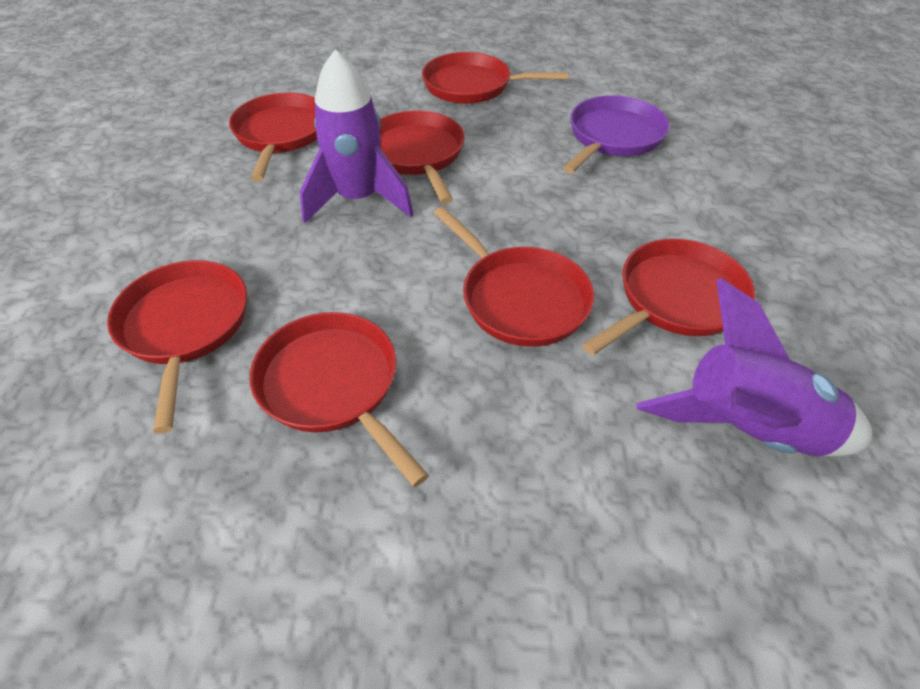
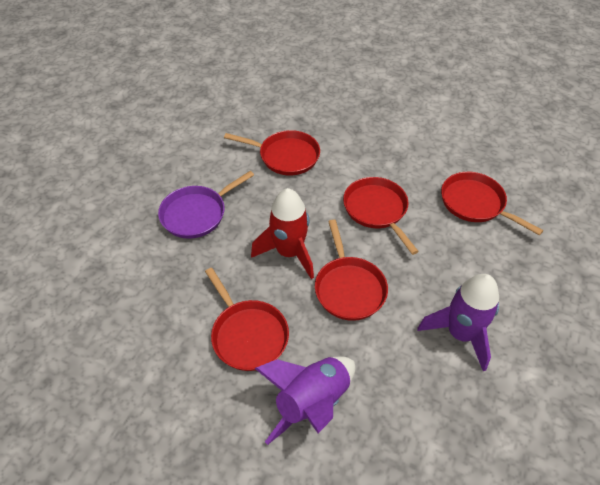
red pan: [107,260,247,433] [229,92,317,181] [250,312,429,487] [379,110,465,204] [422,52,569,104] [434,207,594,347] [582,239,755,355] = 7 -> [205,268,289,371] [224,130,320,175] [315,219,388,321] [343,177,419,255] [441,172,543,235] = 5
red rocket: none = 0 -> [251,188,314,279] = 1

